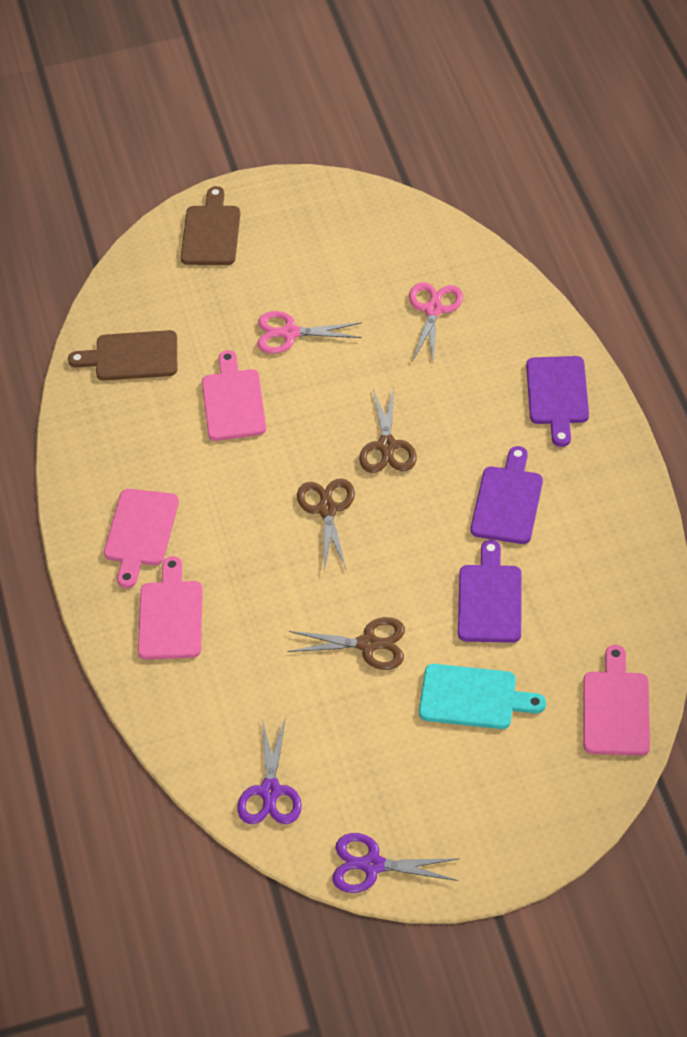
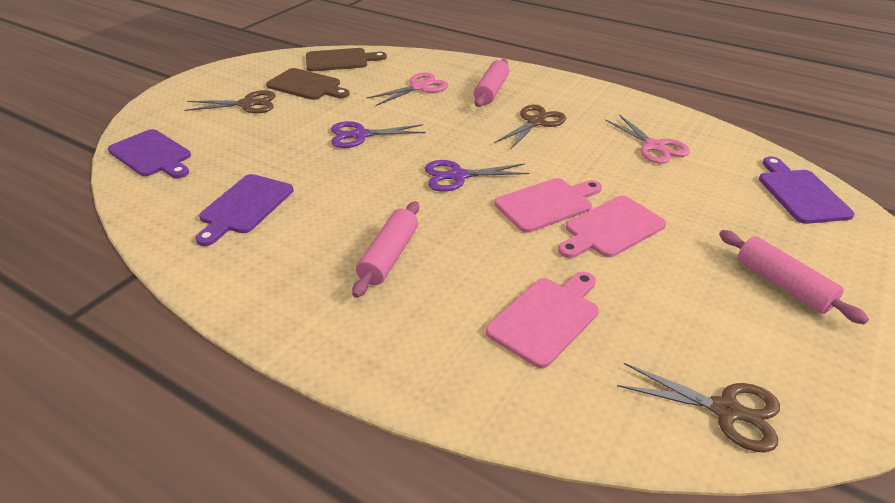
pink cutting board: [104,489,179,588] [138,556,203,660] [202,350,266,441] [583,645,650,756] = 4 -> [486,272,599,368] [495,178,602,233] [558,196,666,258] = 3
pink rolling pin: none = 0 -> [352,201,419,298] [474,59,509,107] [719,230,869,324] = 3
turquoise cutting board: [419,664,546,729] = 1 -> none = 0

